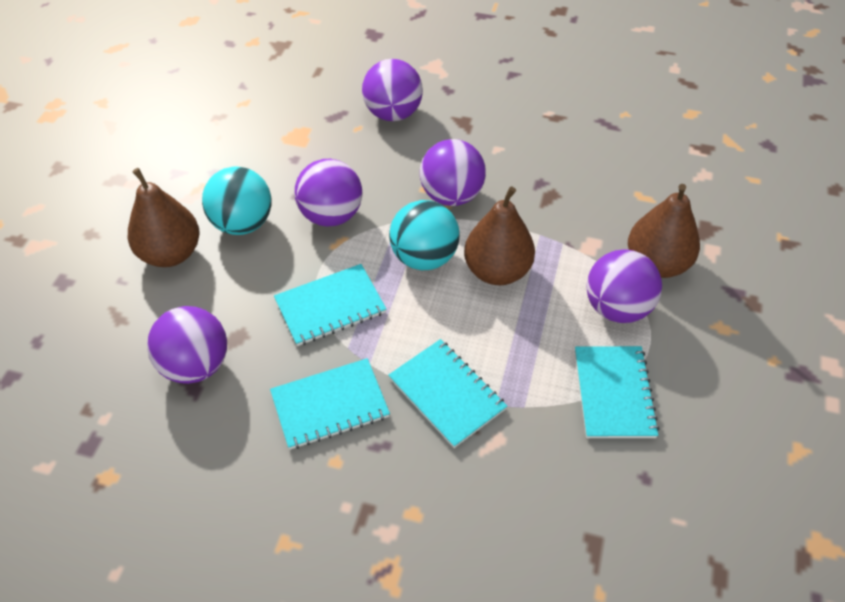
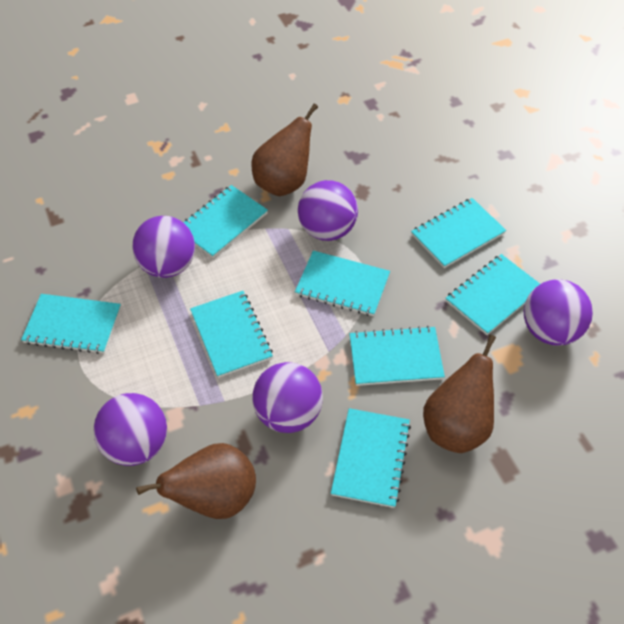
turquoise ball: [202,167,272,235] [389,200,460,270] = 2 -> none = 0
turquoise notebook: [270,358,390,450] [274,264,386,346] [388,339,507,448] [575,346,659,438] = 4 -> [21,294,121,354] [183,185,268,258] [190,291,273,378] [295,250,390,316] [331,408,411,508] [350,326,445,386] [411,198,506,268] [446,254,540,335] = 8

